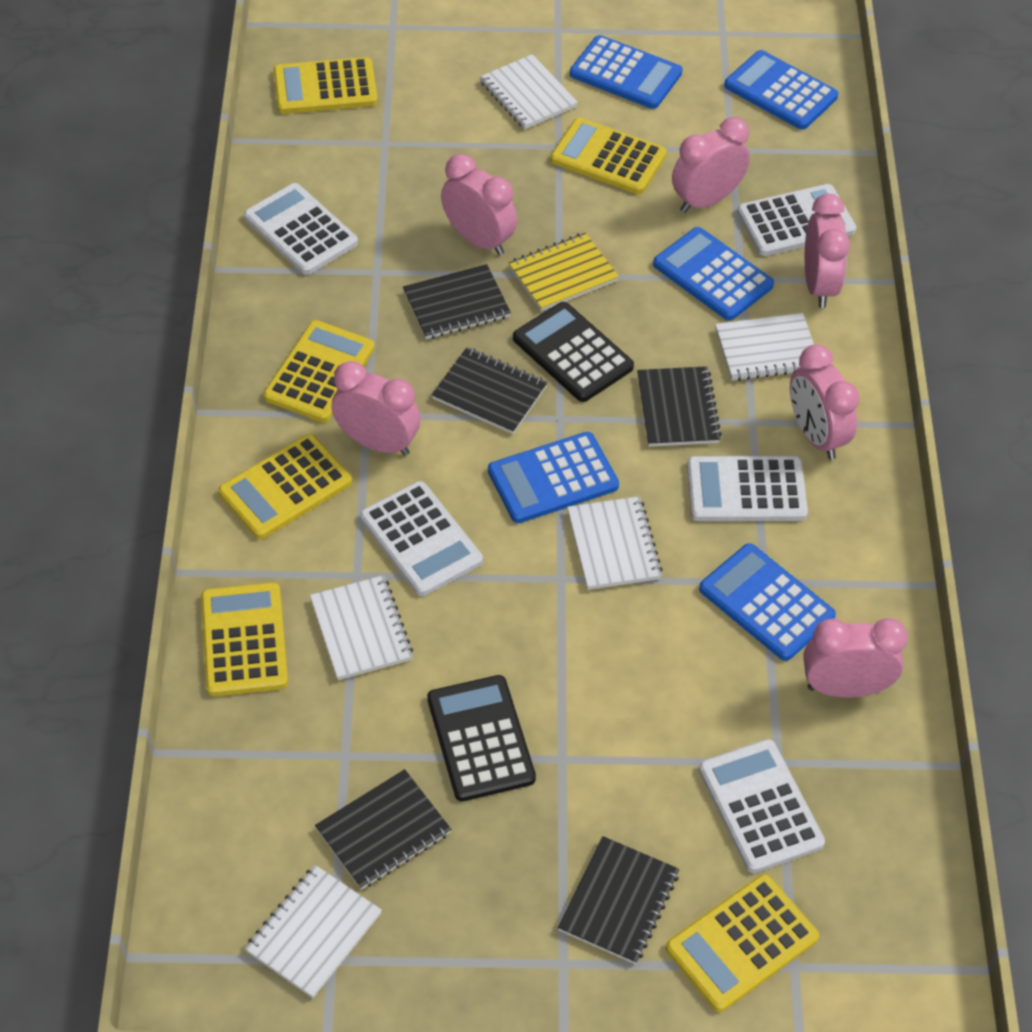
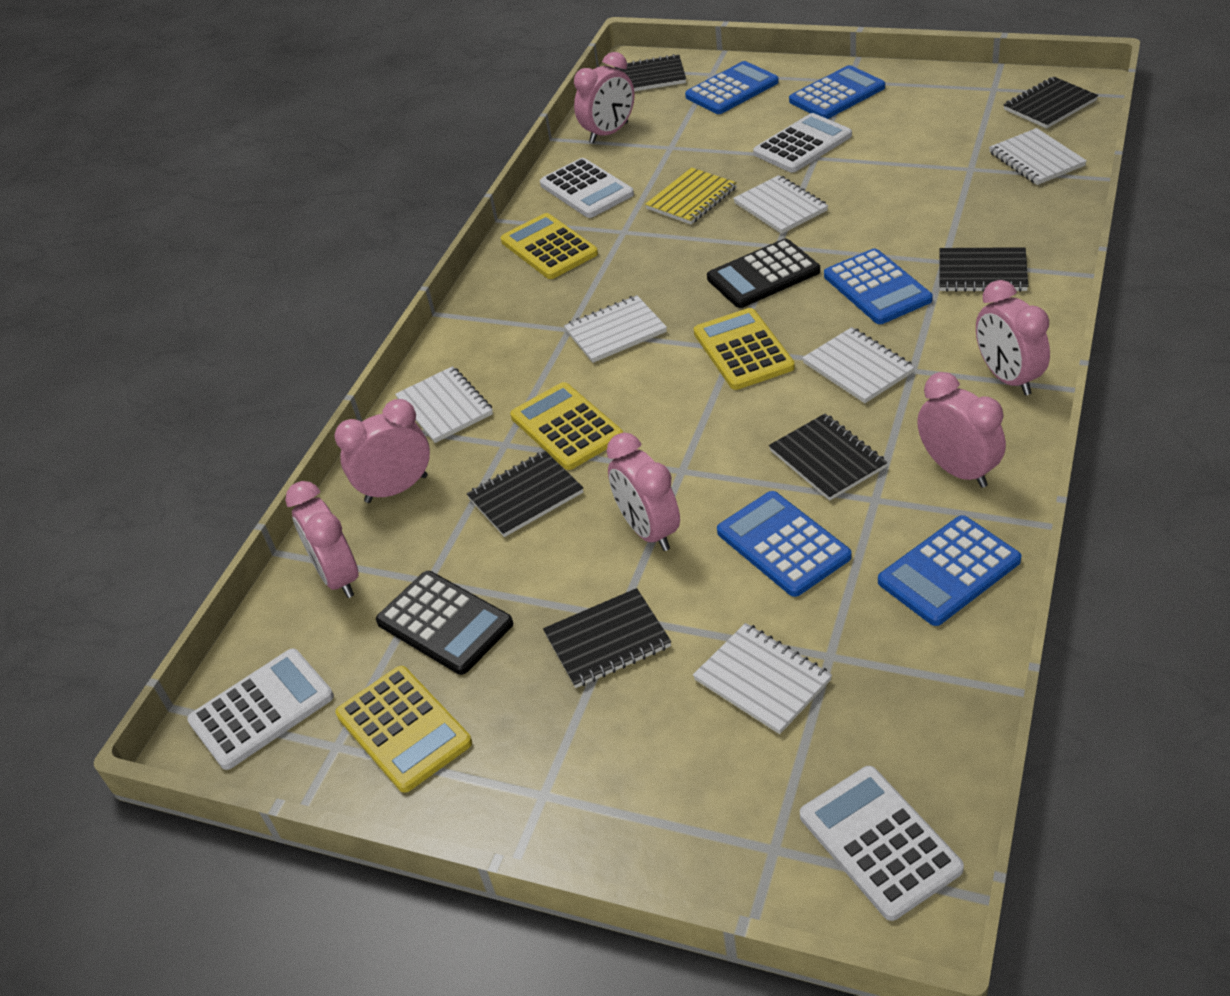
black notebook: [315,769,451,889] [403,264,511,339] [432,347,548,434] [558,836,679,964] [637,366,722,447] = 5 -> [467,451,583,537] [543,588,671,688] [615,54,686,91] [769,414,887,501] [939,247,1028,292] [1004,77,1098,129] = 6
white calculator: [244,183,358,275] [360,481,483,596] [687,456,808,521] [699,739,825,873] [737,184,856,256] = 5 -> [187,648,334,770] [540,158,634,218] [753,113,852,173] [800,766,964,921] = 4
white notebook: [245,865,382,998] [310,575,413,680] [480,54,578,129] [567,496,663,590] [715,313,814,381] = 5 -> [395,366,493,443] [564,295,667,363] [693,623,832,734] [733,175,828,234] [802,327,915,403] [989,128,1087,185] = 6
yellow calculator: [201,582,288,697] [218,434,352,539] [264,320,375,423] [274,57,378,114] [550,118,667,194] [666,874,819,1012] = 6 -> [335,666,472,793] [501,213,598,279] [510,382,623,470] [694,308,795,390] = 4

